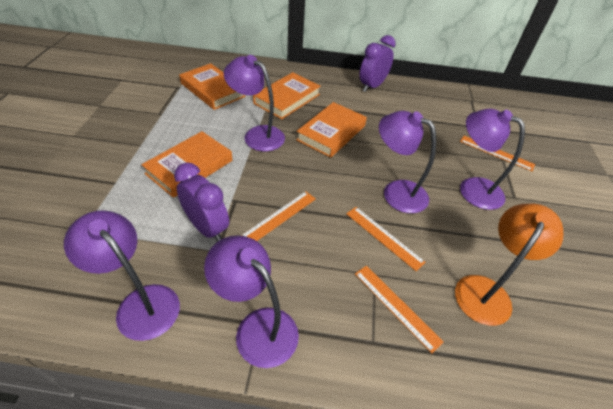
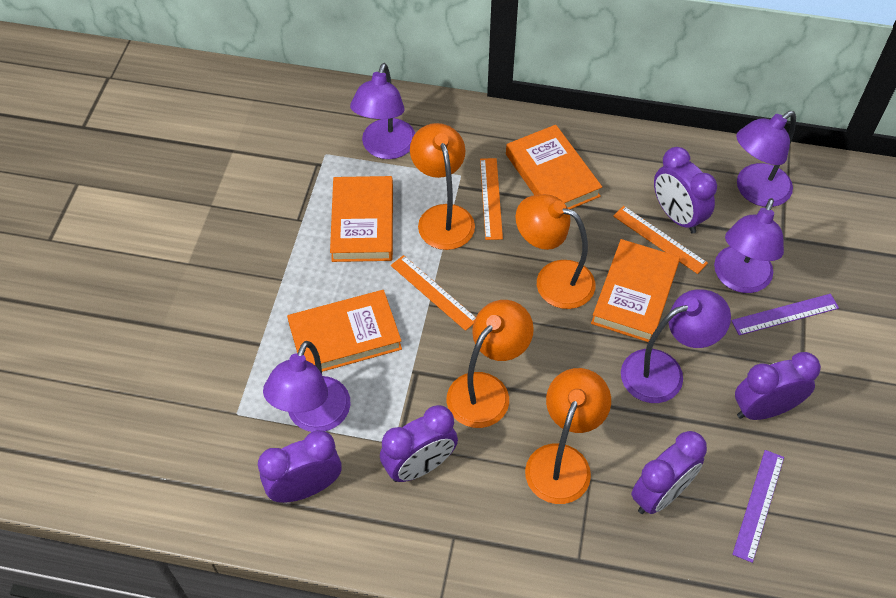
orange lamp: [455,204,563,326] = 1 -> [410,123,475,250] [446,300,534,428] [515,194,595,309] [525,368,611,504] = 4
orange ruler: [241,191,316,241] [346,207,426,271] [355,265,444,353] [460,136,535,171] = 4 -> [391,255,476,331] [480,158,503,240] [613,206,708,274] = 3
purple clock: [174,162,229,242] [359,35,396,92] = 2 -> [258,430,342,503] [380,405,458,482] [631,431,707,514] [654,147,717,233] [735,352,821,420] = 5
purple ruler: none = 0 -> [731,294,839,335] [732,450,784,563] = 2

